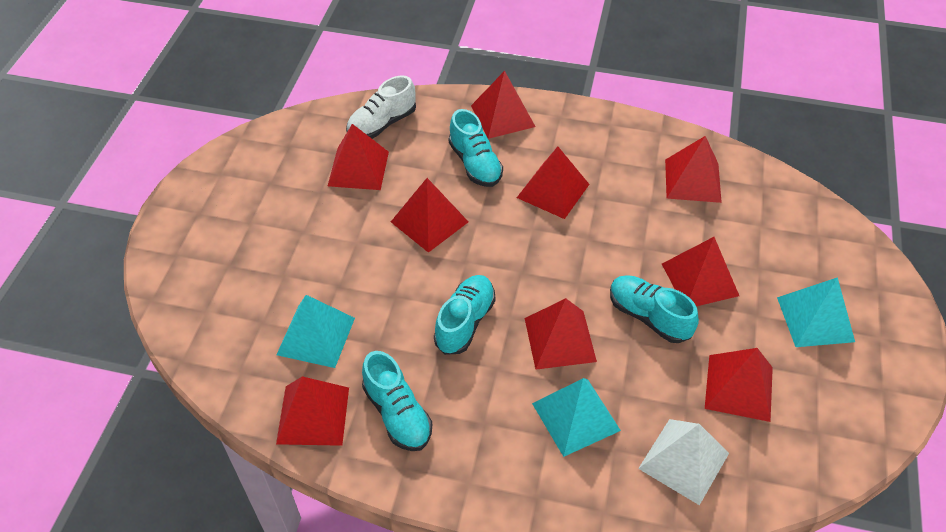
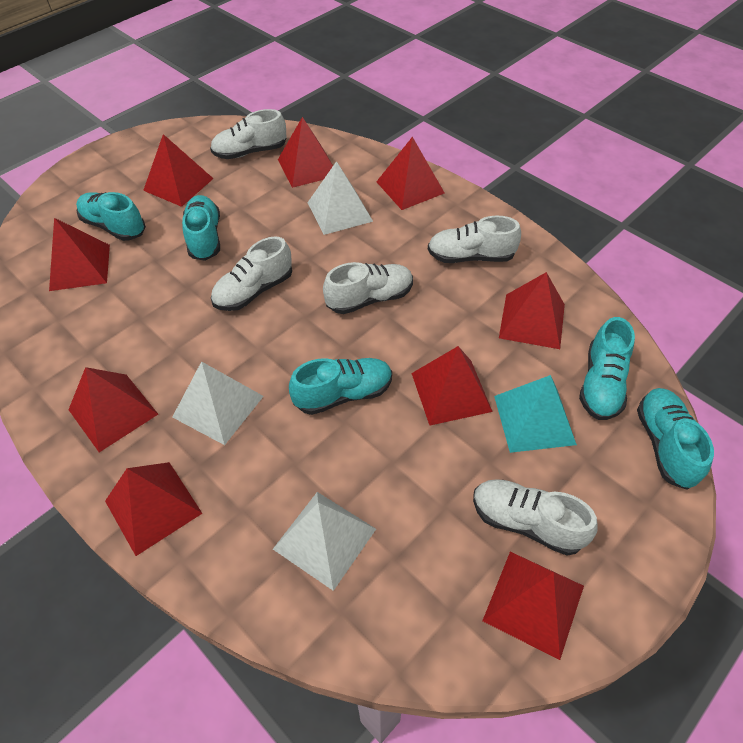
turquoise pyramid: [276,295,355,368] [532,378,621,457] [777,277,855,347] = 3 -> [494,375,577,453] = 1
turquoise shoe: [362,351,432,451] [434,275,495,355] [449,109,503,187] [610,275,699,343] = 4 -> [76,192,146,241] [182,195,220,261] [289,358,392,415] [579,317,635,420] [637,388,714,490] = 5
white pyramid: [638,419,729,505] = 1 -> [172,361,264,445] [273,492,376,591] [307,161,373,235] = 3
white shoe: [346,75,416,139] = 1 -> [210,109,286,159] [211,236,292,311] [323,262,413,314] [428,216,521,263] [473,479,597,555] = 5

